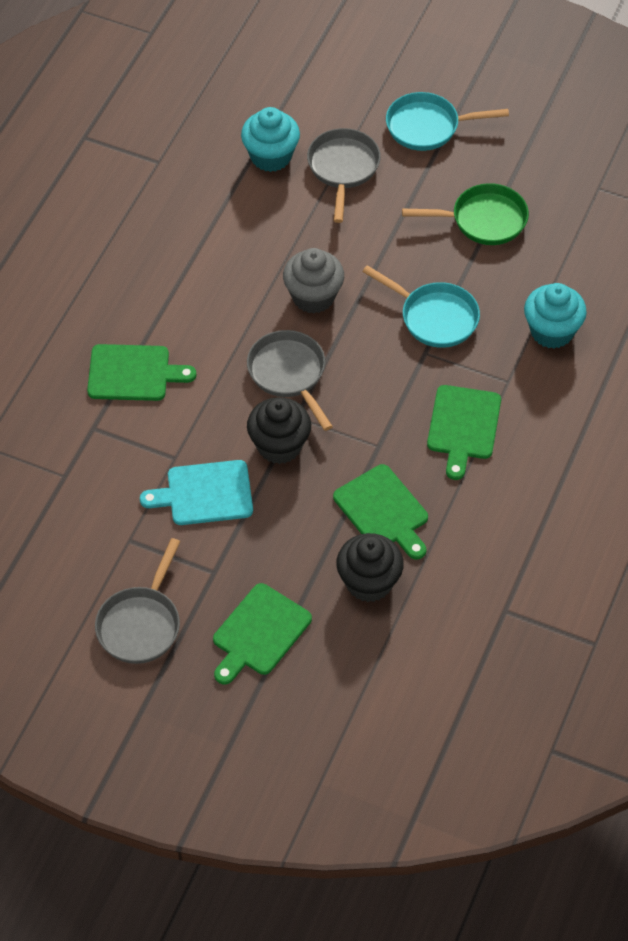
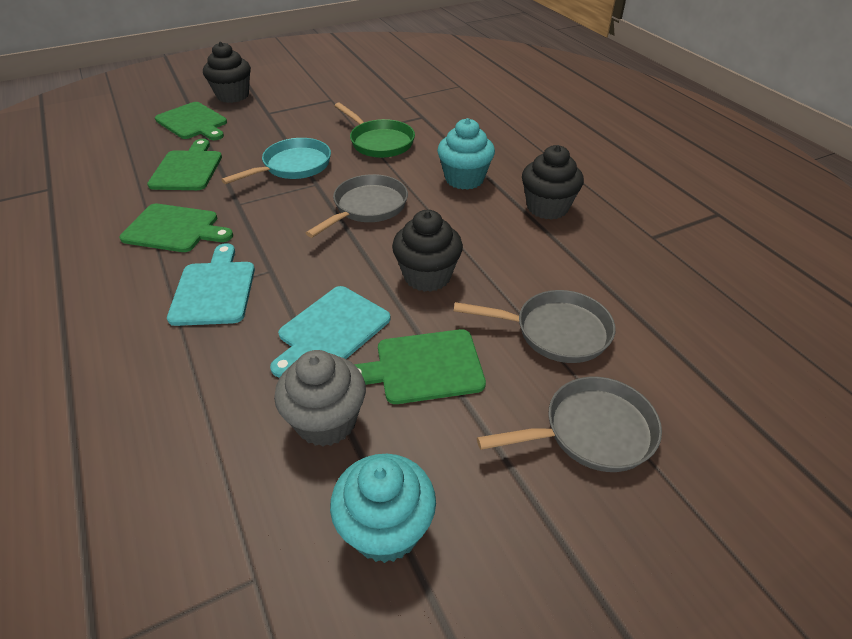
black cupcake: [247,397,311,464] [336,533,404,602] = 2 -> [203,42,251,103] [392,210,463,292] [522,145,584,220] = 3
turquoise cutting board: [140,460,253,525] = 1 -> [167,243,255,326] [270,286,391,378] = 2
turquoise pan: [362,265,480,348] [386,92,509,151] = 2 -> [221,138,331,184] = 1

